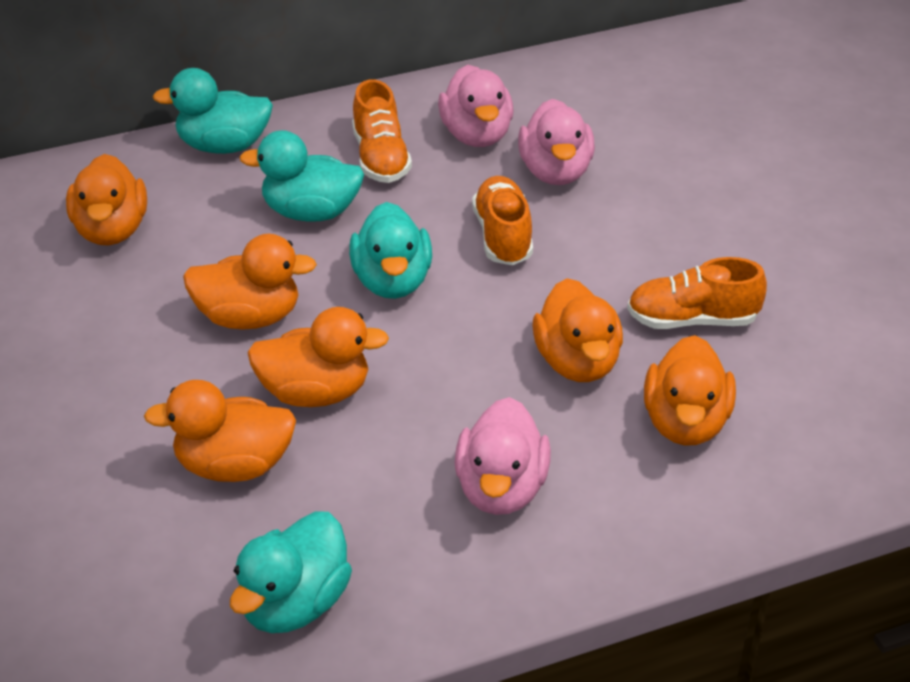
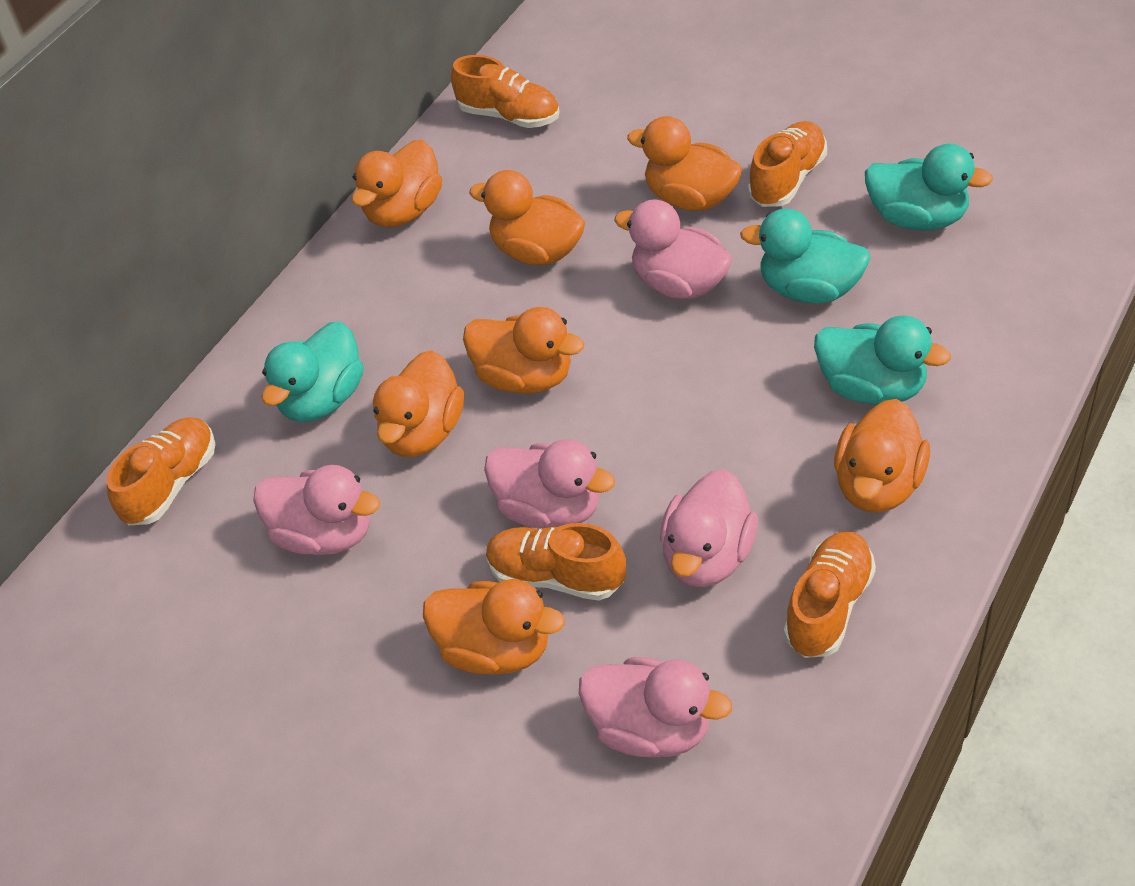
orange duck: [66,154,147,246] [144,380,296,482] [183,234,317,330] [247,307,389,407] [532,278,623,382] [644,335,736,446] = 6 -> [352,139,442,227] [373,350,464,457] [423,579,565,675] [463,307,584,394] [469,170,585,265] [627,116,742,211] [834,399,930,513] = 7
orange shoe: [352,80,412,183] [472,176,533,265] [627,257,767,329] = 3 -> [107,418,215,525] [451,55,559,128] [486,523,626,601] [748,121,827,207] [784,531,876,658] = 5
pink duck: [438,65,514,147] [454,397,551,515] [518,99,595,185] = 3 -> [253,465,380,555] [484,439,615,528] [579,657,732,758] [614,200,732,299] [660,469,758,587] = 5

